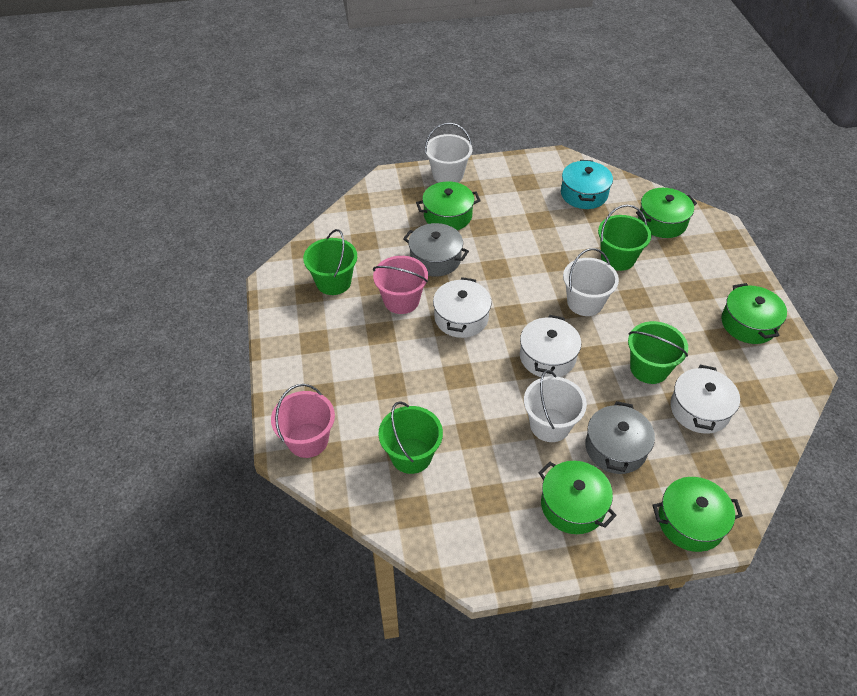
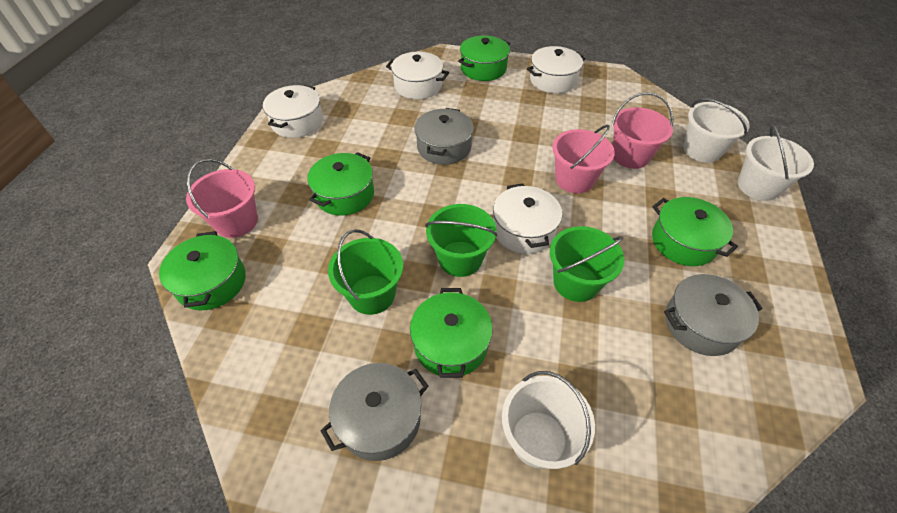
green bucket: [303,229,357,295] [378,401,443,474] [598,205,651,271] [628,321,688,384] = 4 -> [328,229,403,315] [425,204,498,277] [550,226,624,302] = 3
grey pot: [403,223,469,277] [585,401,655,474] = 2 -> [321,363,429,461] [415,108,474,165] [664,274,763,356] = 3
pink bucket: [271,384,335,458] [373,256,428,314] = 2 -> [186,159,258,238] [552,125,615,193] [612,92,673,169] = 3
turquoise pot: [561,160,613,209] = 1 -> none = 0
white pot: [433,277,492,338] [520,315,581,377] [670,365,740,434] = 3 -> [263,85,323,138] [386,52,449,99] [493,183,562,254] [527,46,586,93] = 4

